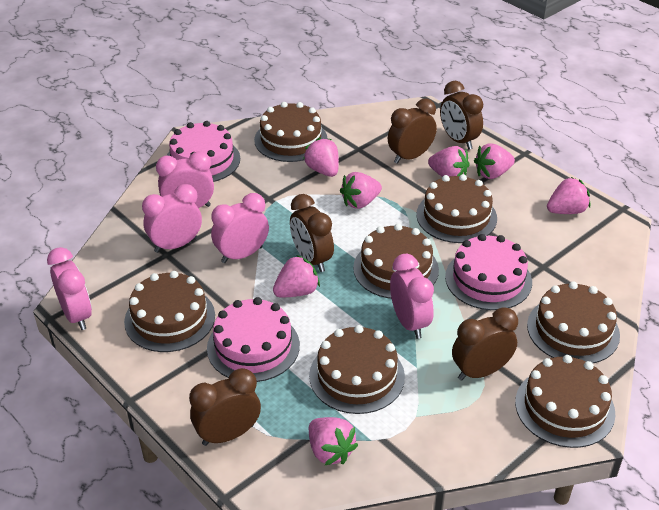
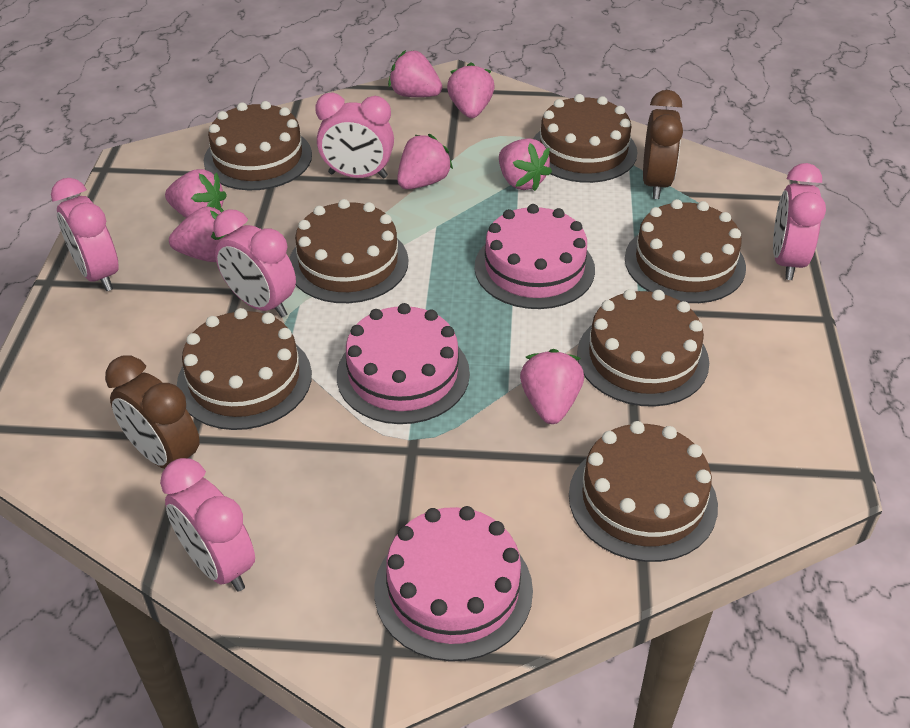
brown clock: [189,368,261,446] [290,194,334,272] [388,98,437,164] [440,81,483,150] [452,307,518,381] = 5 -> [105,355,200,469] [643,90,683,199] = 2

